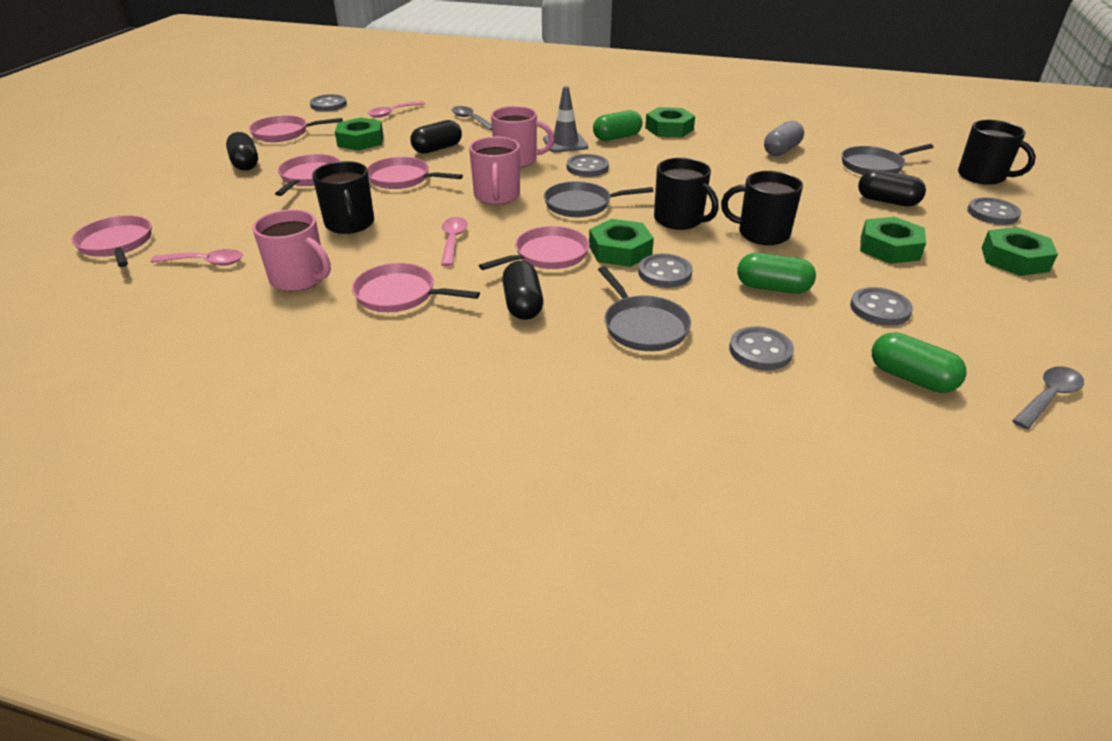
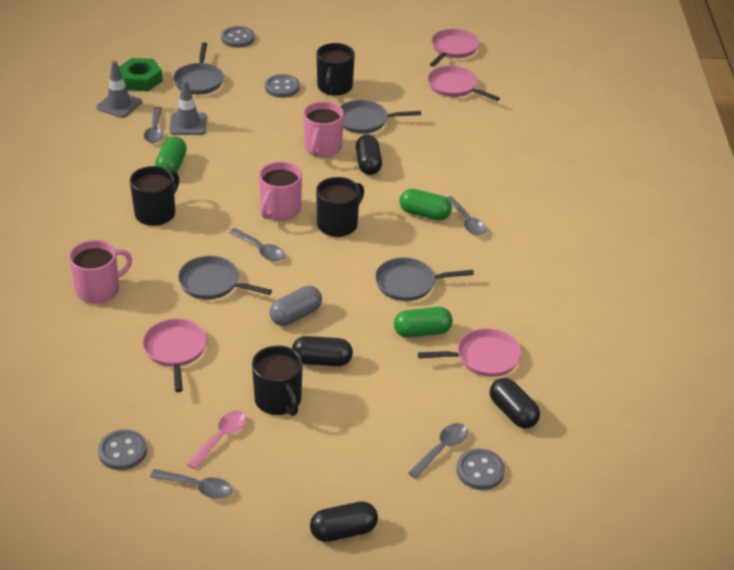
green nut: [335,117,384,151] [589,219,654,267] [645,107,695,138] [860,217,926,264] [981,227,1058,276] = 5 -> [119,58,163,91] = 1
grey button: [310,94,347,111] [567,154,609,177] [638,254,692,288] [729,326,794,370] [850,287,913,326] [967,197,1021,225] = 6 -> [98,429,147,470] [221,26,255,48] [265,74,300,98] [456,449,505,490] = 4
grey pan: [544,181,653,217] [598,266,691,351] [842,144,934,175] = 3 -> [173,42,224,95] [178,256,272,300] [340,100,421,134] [375,258,474,301] = 4
grey spoon: [452,106,492,130] [1012,366,1084,429] = 2 -> [144,107,163,143] [150,469,232,499] [229,228,285,261] [408,423,468,479] [446,196,487,236] = 5
grey traffic cone: [543,86,588,153] = 1 -> [96,61,142,118] [169,80,207,135] = 2
pink pan: [72,215,151,267] [249,115,343,142] [275,154,340,196] [352,263,480,312] [367,157,463,189] [479,226,590,270] = 6 -> [143,319,207,392] [418,328,521,377] [428,66,500,101] [430,29,479,67] = 4
pink spoon: [150,249,243,266] [368,101,425,118] [441,217,468,266] = 3 -> [187,411,246,469] = 1

